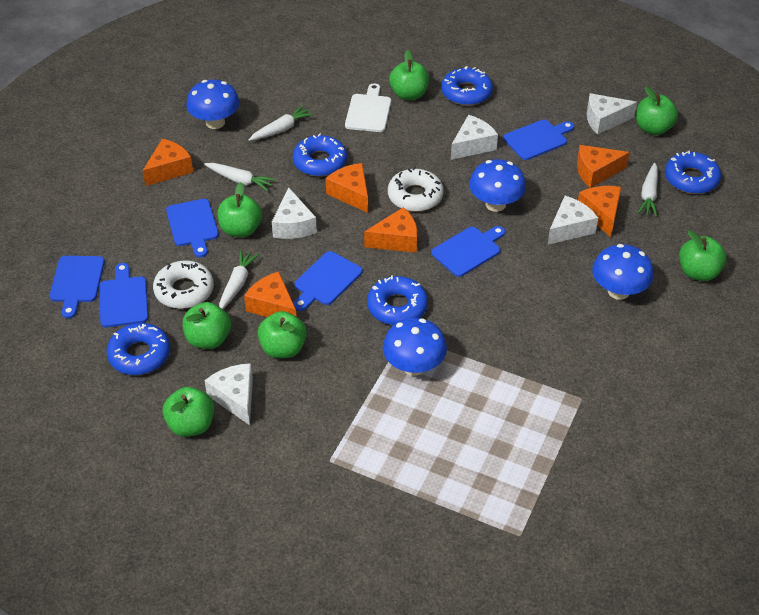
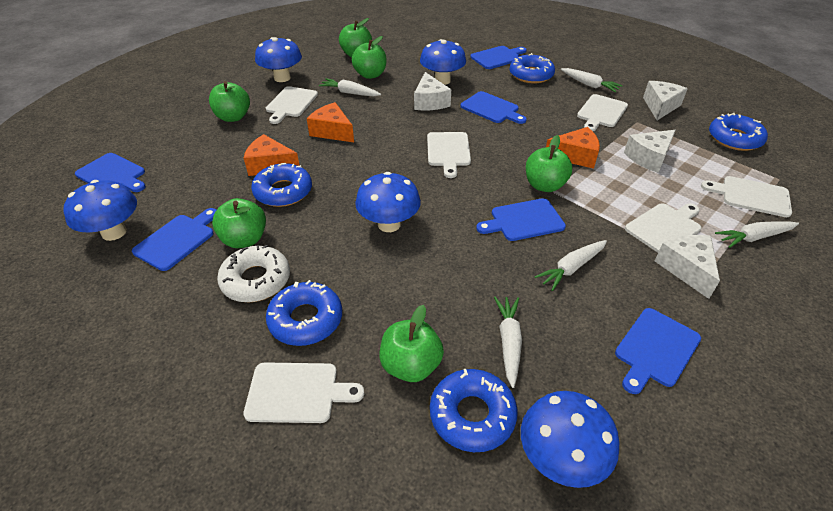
blue mushroom: [186,80,240,129] [383,318,447,376] [469,159,526,212] [592,244,654,300] = 4 -> [63,180,137,241] [255,37,302,82] [355,172,421,232] [420,39,466,85] [521,391,619,488] = 5
green apple: [163,387,215,437] [183,302,231,349] [218,182,262,237] [258,311,307,358] [389,50,429,100] [636,86,678,135] [679,230,727,281] = 7 -> [209,81,250,122] [212,198,266,248] [339,18,372,57] [352,36,387,79] [379,305,444,382] [526,135,572,192] = 6
orange cheese: [143,139,193,186] [244,271,297,317] [326,163,368,213] [364,207,417,253] [577,145,630,188] [578,186,621,237] = 6 -> [244,134,300,176] [307,102,354,142] [546,127,600,169] = 3
white carrot: [204,163,276,191] [219,250,259,309] [249,105,314,141] [638,163,658,217] = 4 -> [319,78,381,96] [494,297,522,388] [535,240,607,291] [561,68,622,92] [715,221,799,248] = 5
white cheese: [204,363,253,425] [272,188,317,239] [451,115,498,160] [548,196,598,245] [587,93,637,135] = 5 -> [414,72,451,110] [624,130,676,173] [643,81,688,120] [655,235,720,299] = 4
white cutting board: [345,83,391,132] = 1 -> [243,362,364,423] [266,86,318,124] [427,132,471,178] [577,94,628,131] [625,203,701,252] [701,176,792,217] = 6
white donut: [153,260,214,309] [388,167,444,212] = 2 -> [217,244,290,302] = 1

